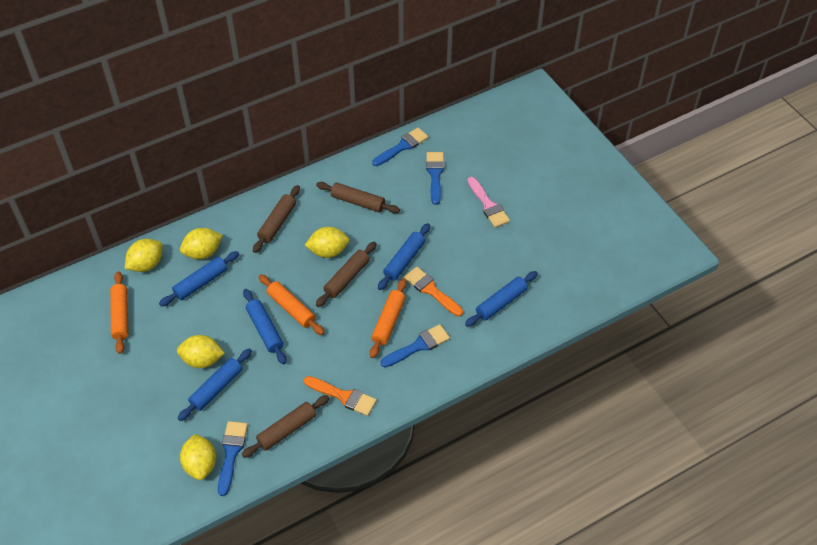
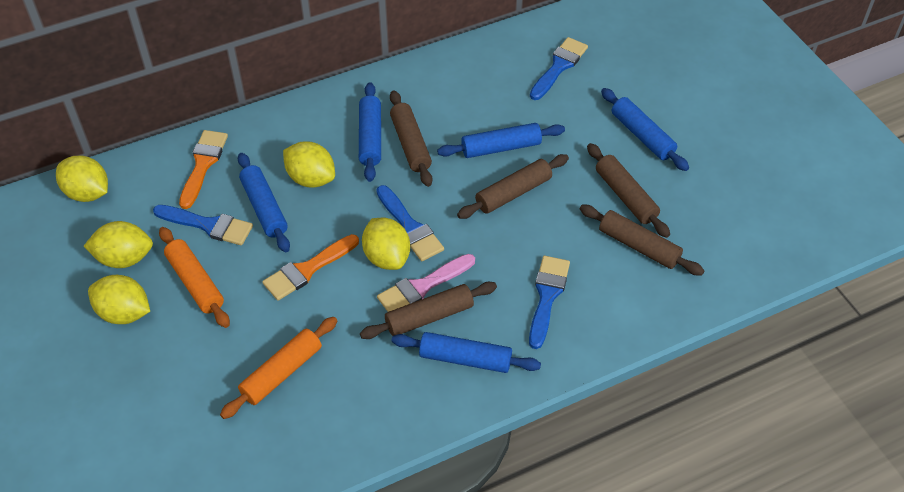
brown rolling pin: [242,395,329,458] [253,185,300,253] [316,182,400,213] [316,242,377,307] = 4 -> [360,282,497,339] [390,90,432,187] [457,154,569,219] [580,205,704,276] [587,143,670,238] = 5
orange rolling pin: [110,272,128,354] [259,274,325,335] [370,278,407,358] = 3 -> [159,227,230,328] [220,317,337,419] = 2

